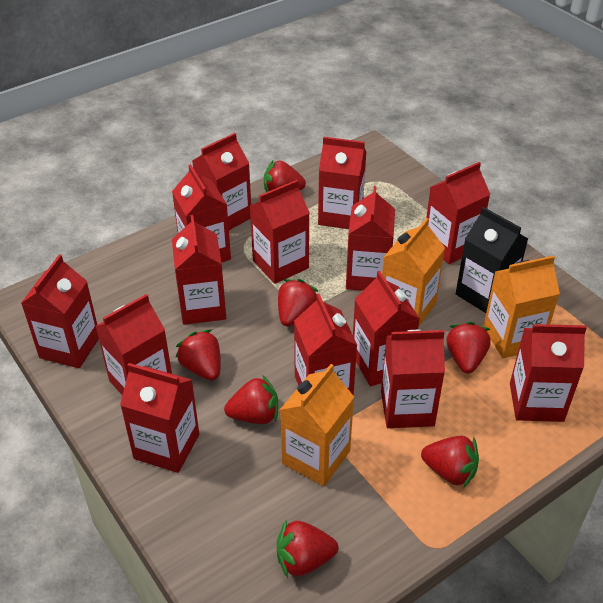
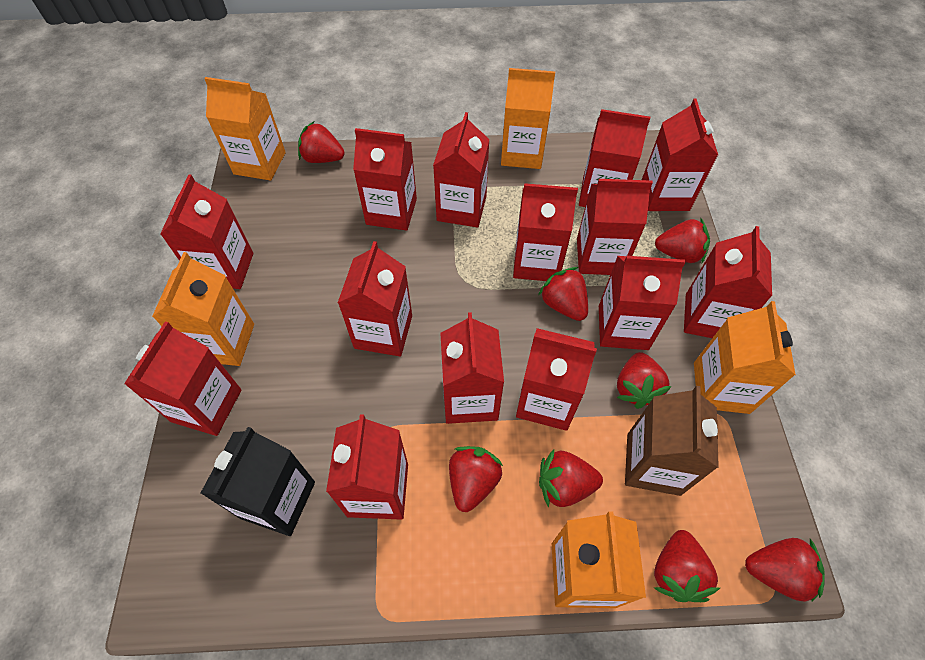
brown carton: none = 0 -> [625,386,719,496] = 1
orange carton: [280,364,354,486] [382,218,445,327] [484,255,560,358] = 3 -> [152,252,254,366] [204,77,286,181] [501,68,555,169] [552,511,646,608] [694,301,796,414] = 5
red strawberry: [175,330,221,380] [224,375,278,424] [264,160,306,192] [277,519,338,578] [278,279,318,327] [421,436,479,488] [446,322,491,374] = 7 -> [298,121,345,163] [449,446,503,512] [538,267,588,321] [539,450,603,508] [617,352,672,409] [654,530,720,602] [655,217,710,263] [745,538,825,602] = 8

